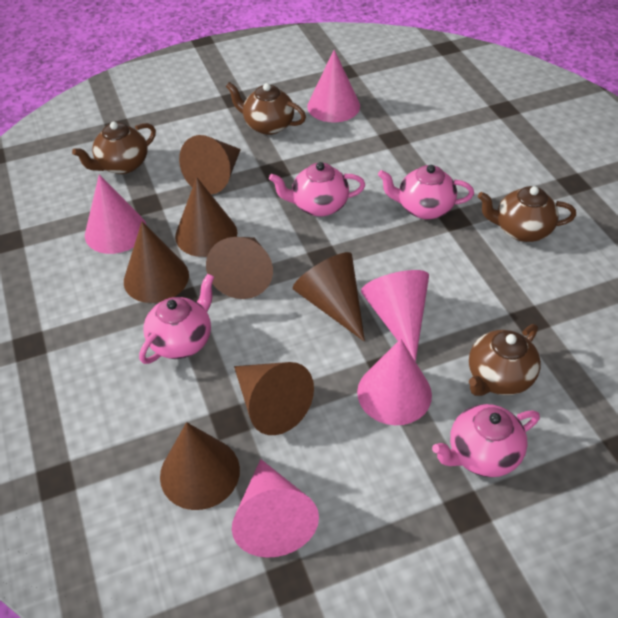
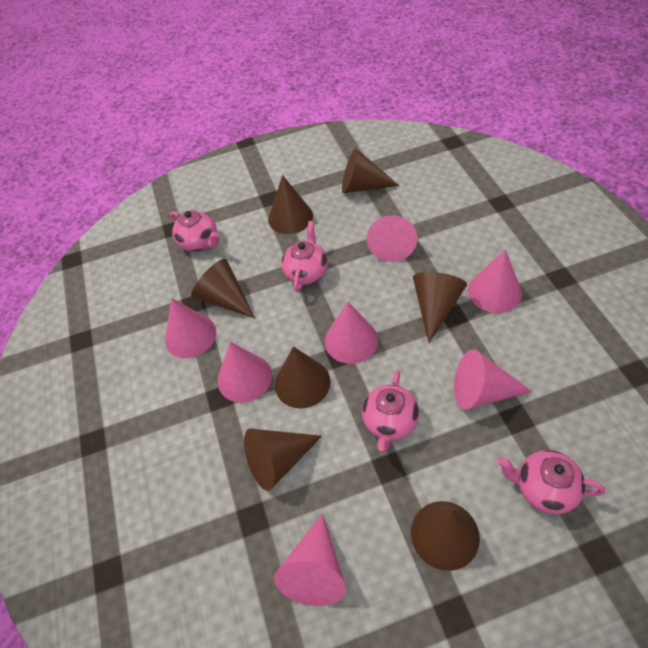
brown teapot: [72,121,156,174] [226,82,306,135] [469,324,541,396] [478,186,576,242] = 4 -> none = 0
pink cone: [85,174,147,254] [232,459,319,558] [307,50,360,122] [357,339,432,425] [361,270,429,362] = 5 -> [165,298,216,358] [218,342,272,403] [274,514,346,606] [325,302,379,364] [367,215,417,262] [454,349,532,410] [468,249,522,313] = 7

